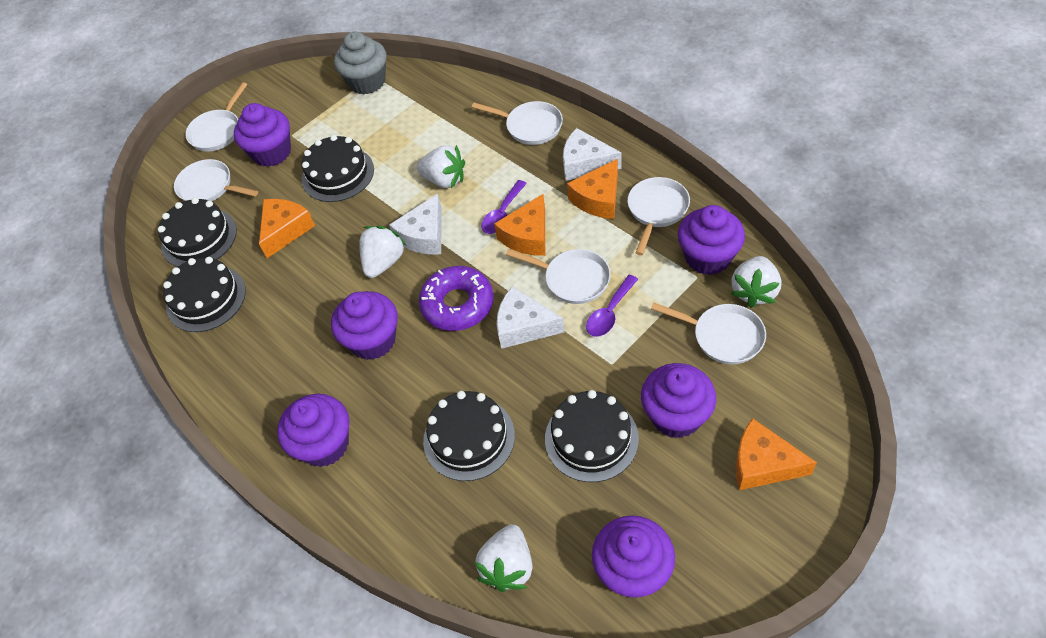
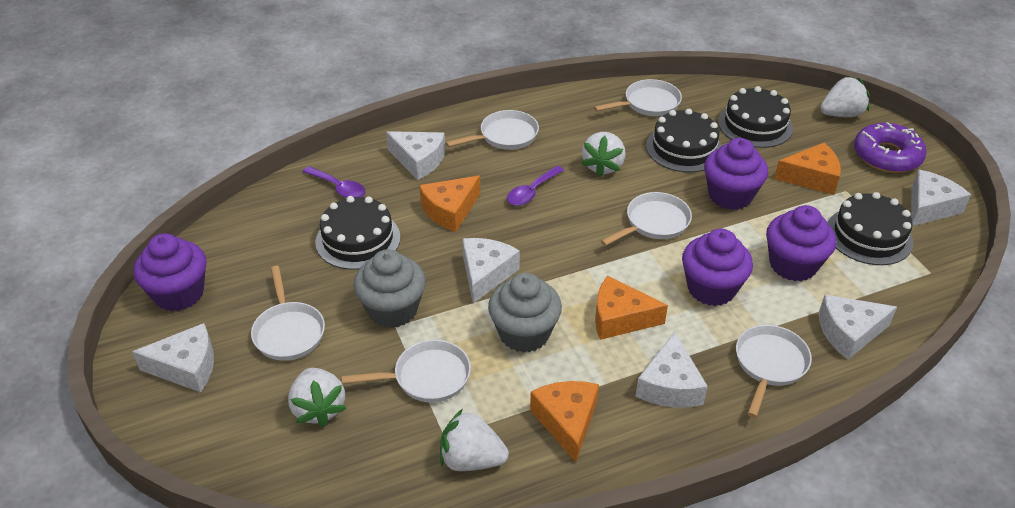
black cake: [158,198,237,267] [163,257,246,332] [302,135,374,202] [423,391,515,481] [545,390,639,482] = 5 -> [315,196,400,270] [646,109,722,172] [718,86,793,148] [828,192,913,265] = 4
grey cupcake: [334,32,387,95] = 1 -> [354,249,426,328] [488,273,562,353] = 2
purple cupcake: [234,103,291,167] [277,394,349,467] [331,291,398,360] [592,515,675,598] [641,363,716,438] [678,205,745,275] = 6 -> [133,233,207,311] [682,229,753,306] [704,138,768,210] [766,205,836,281] = 4
white cheese: [389,194,442,255] [497,286,564,349] [563,128,622,181] = 3 -> [132,323,214,392] [386,131,445,180] [462,238,520,304] [636,332,708,408] [818,295,897,360] [911,170,971,226] = 6

